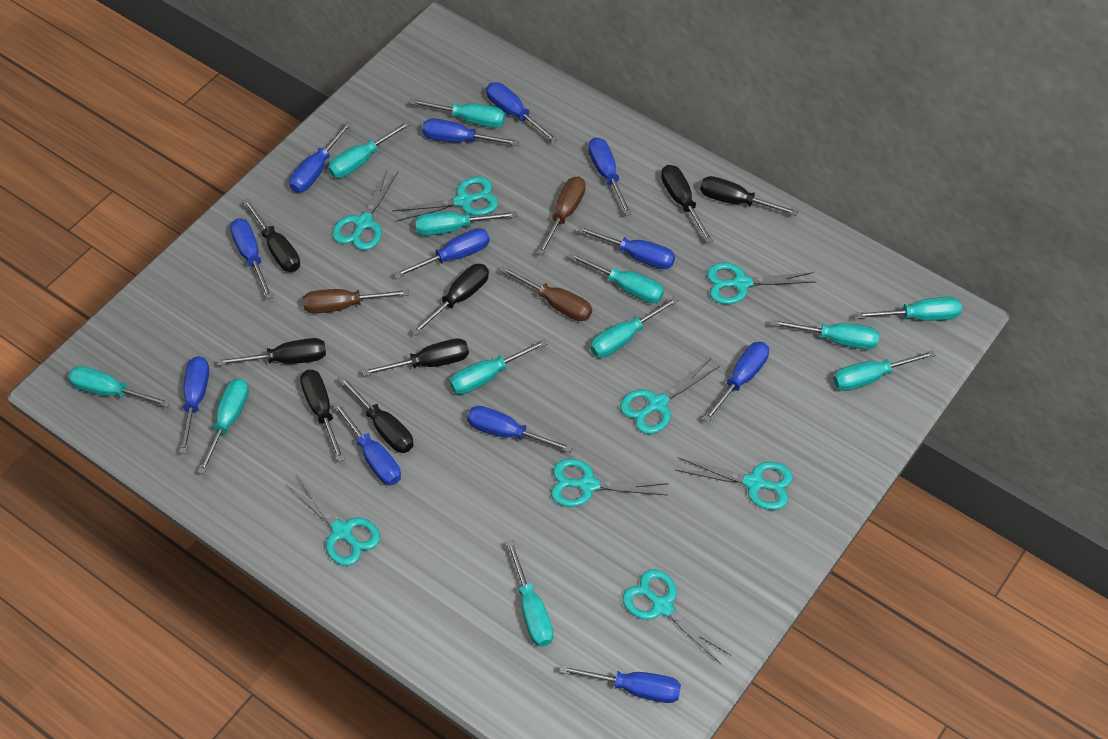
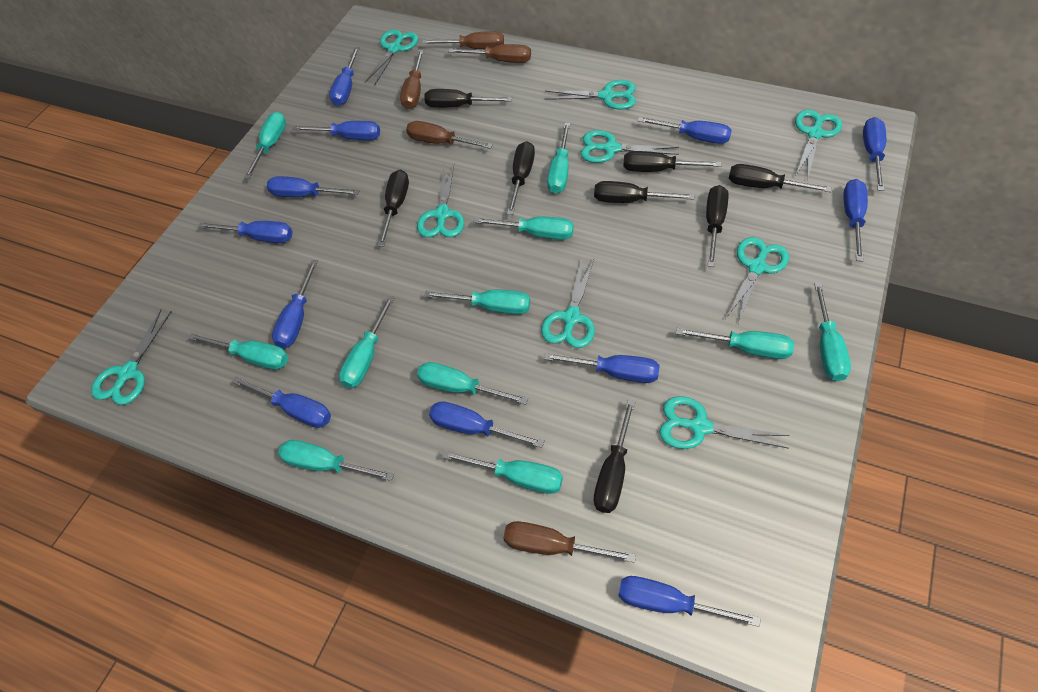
brown screwdriver: [303,289,409,314] [500,266,592,321] [537,177,586,255] = 3 -> [400,49,424,109] [406,121,493,149] [422,31,504,49] [448,44,531,63] [503,521,636,563] = 5
turquoise scissors: [285,476,380,566] [333,168,399,250] [392,177,498,222] [551,459,669,507] [620,358,720,434] [623,569,731,665] [675,457,793,510] [707,263,815,304] = 8 -> [91,310,172,405] [365,30,418,86] [417,164,464,238] [541,257,595,348] [544,80,636,110] [580,130,679,163] [659,396,790,449] [725,237,789,324] [795,110,842,180] = 9
turquoise screwdriver: [68,366,171,407] [197,378,249,474] [328,121,411,178] [410,99,505,128] [415,211,517,236] [450,339,548,394] [506,540,553,647] [568,253,664,303] [590,296,679,358] [772,320,879,350] [833,350,936,391] [856,297,962,321] = 12 -> [188,333,288,370] [244,112,286,179] [278,440,394,481] [339,295,395,388] [417,362,528,405] [424,290,530,314] [442,450,563,494] [474,217,574,240] [547,123,570,194] [676,328,794,359] [814,283,851,381] = 11

